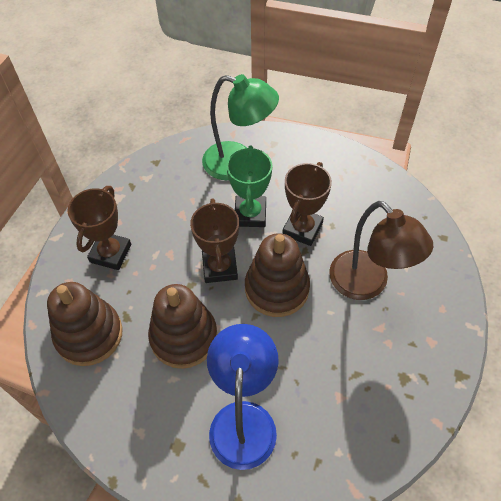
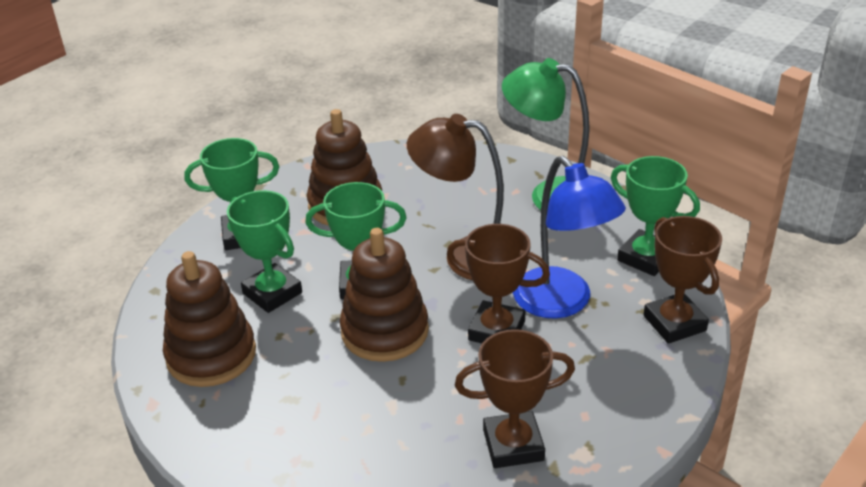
green trophy: [226,145,272,227] = 1 -> [184,138,279,250] [227,190,302,313] [305,182,407,299] [611,156,700,276] = 4

